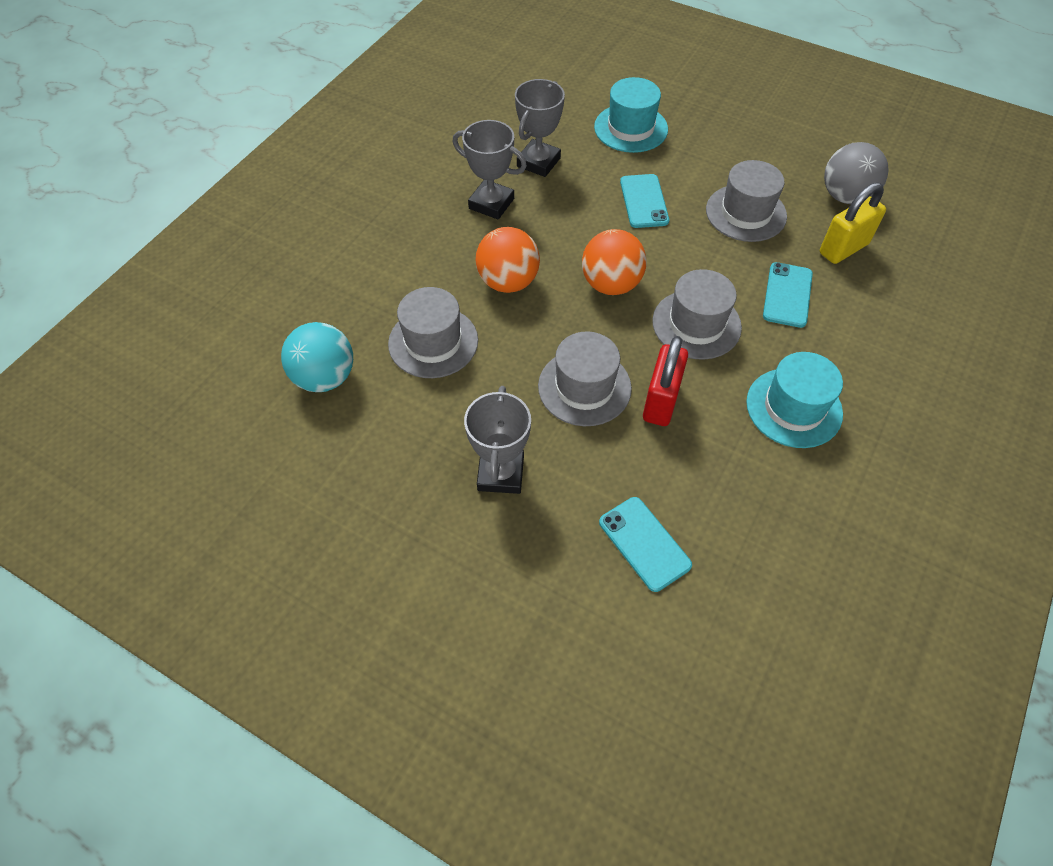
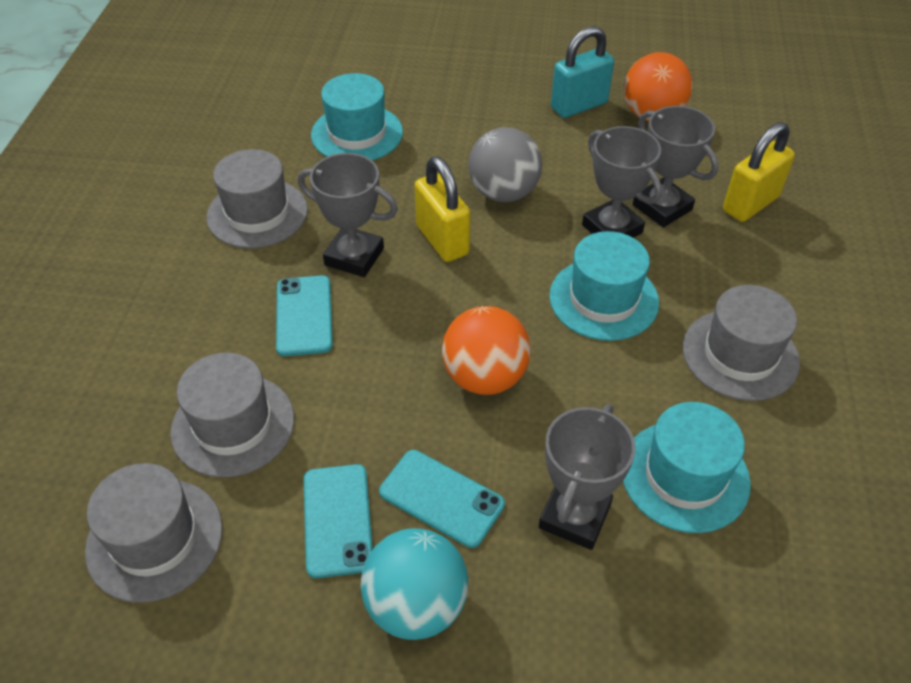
grey trophy: [453,120,527,219] [464,386,531,494] [515,79,565,177] = 3 -> [298,153,398,277] [539,404,635,550] [582,126,662,238] [633,106,719,227] = 4
red padlock: [643,336,688,426] = 1 -> none = 0
turquoise hat: [594,77,668,153] [746,352,843,448] = 2 -> [311,73,403,161] [550,231,659,341] [623,402,751,533] = 3
turquoise padlock: none = 0 -> [551,26,614,118] = 1
yellow padlock: [820,182,886,264] = 1 -> [414,156,470,262] [723,122,795,222] = 2

